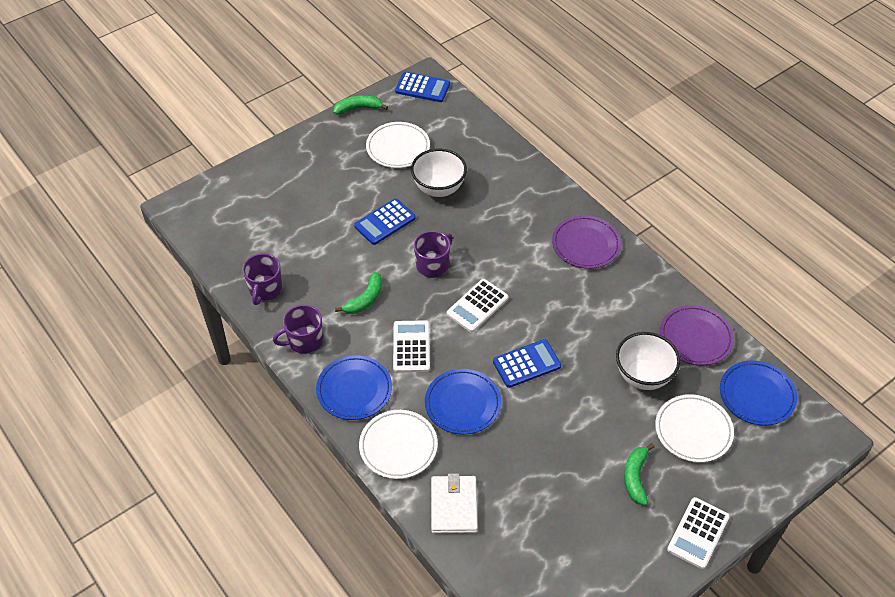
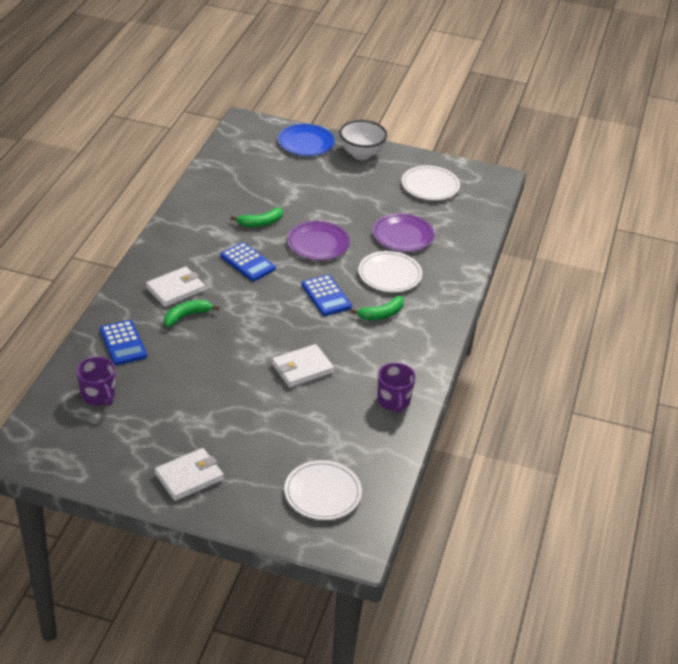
blue plate: [316,355,392,420] [425,369,501,434] [720,360,797,426] = 3 -> [278,124,335,156] = 1
purple mug: [243,253,282,305] [273,305,323,354] [414,231,453,278] = 3 -> [76,357,115,406] [377,363,416,414] = 2
white bowl: [411,149,467,197] [616,332,680,390] = 2 -> [339,120,387,160] = 1
white calculator: [393,320,430,373] [447,279,509,332] [667,497,730,569] = 3 -> none = 0
white wallet: [431,473,478,533] = 1 -> [146,267,205,307] [155,448,224,501] [272,344,334,388] = 3

